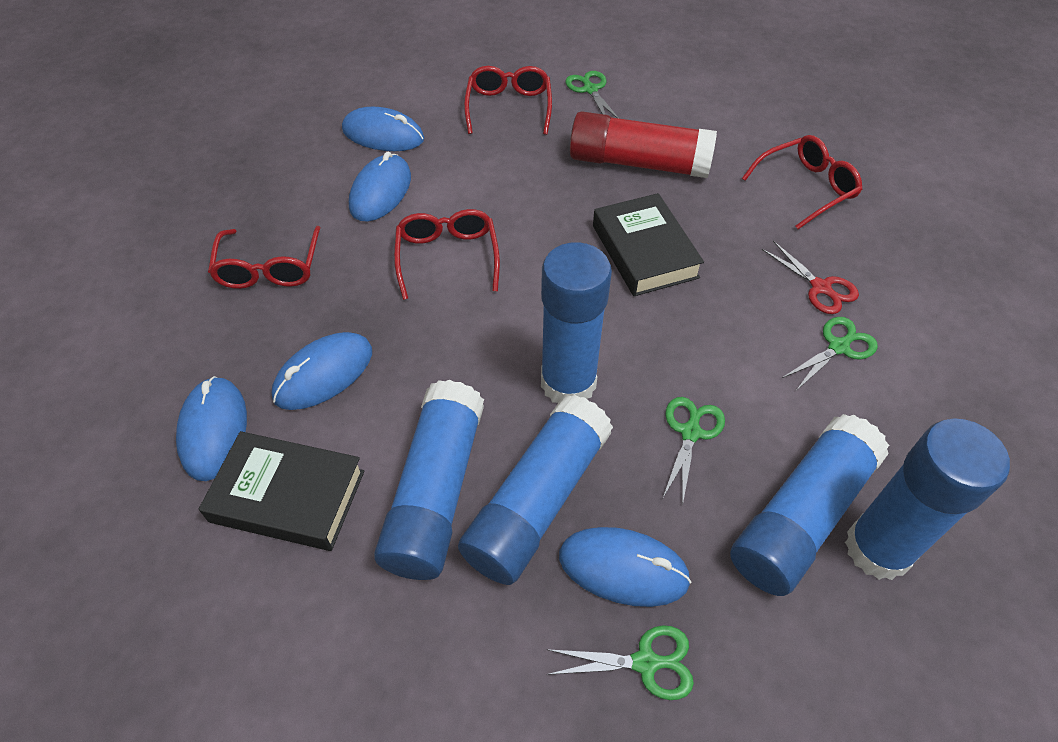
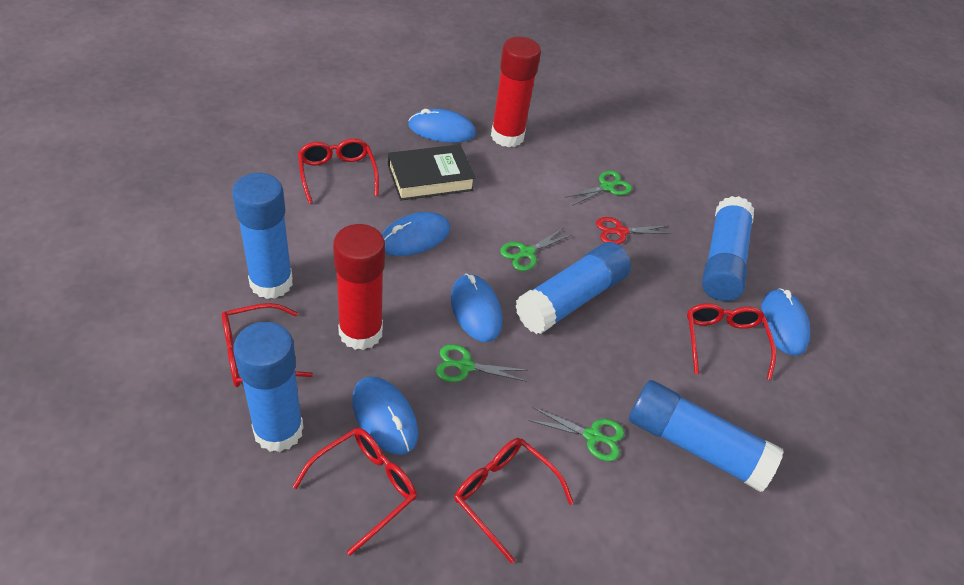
black book: [199,431,364,551] [593,193,704,296] = 2 -> [388,144,475,201] = 1
red glasses: [208,226,321,289] [394,209,500,300] [464,66,552,135] [742,135,862,229] = 4 -> [222,303,313,387] [292,428,417,555] [298,138,379,204] [454,438,574,563] [687,303,776,380] = 5
red glue stick: [570,111,717,178] = 1 -> [333,224,385,350] [491,37,541,148] = 2

